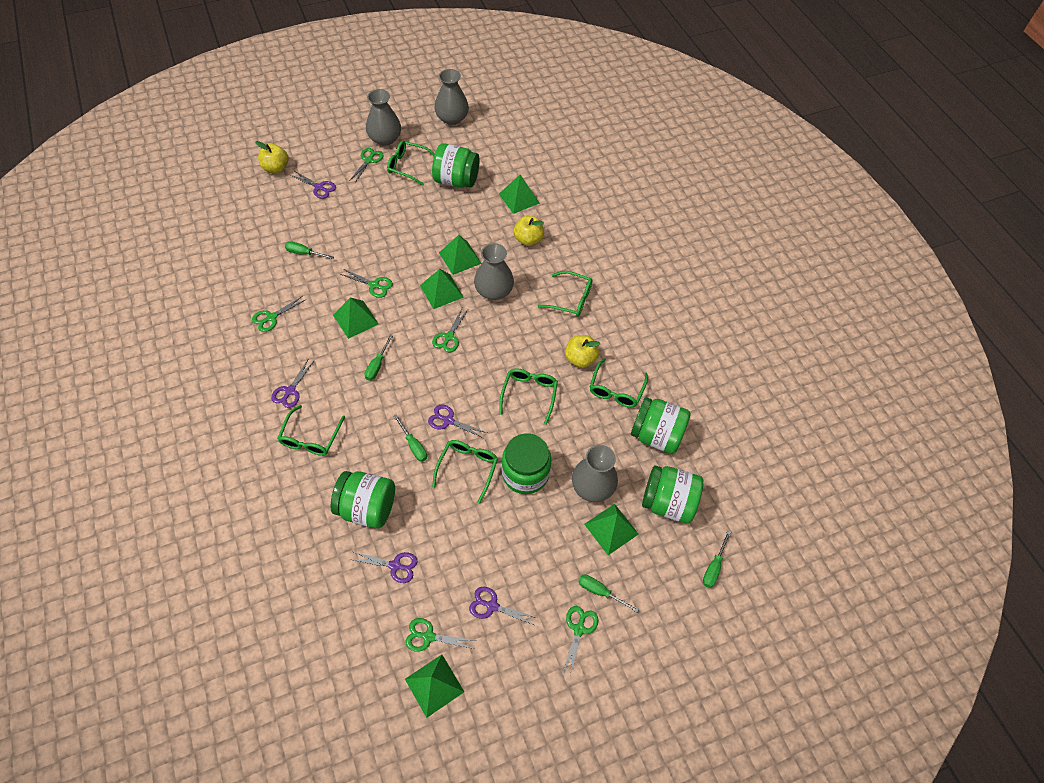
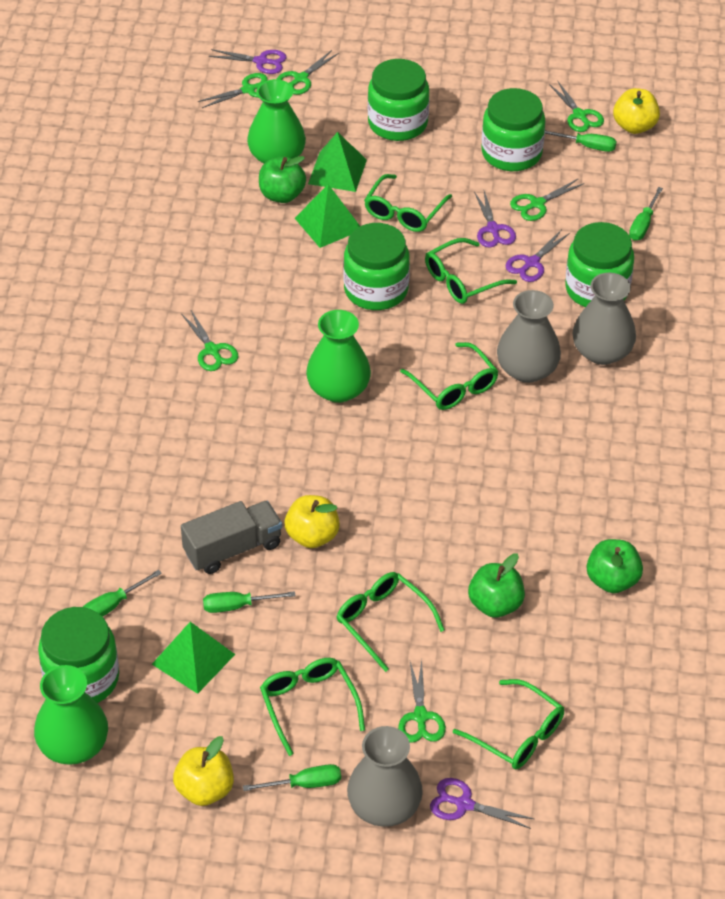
green apple: none = 0 -> [259,156,306,203] [468,553,525,618] [587,539,643,593] = 3
green pyramid: [333,297,379,339] [405,655,464,718] [420,269,464,309] [439,235,482,275] [499,175,540,214] [584,504,639,555] = 6 -> [152,622,235,694] [295,184,360,248] [308,132,367,192] = 3
green vase: none = 0 -> [34,665,108,765] [247,79,306,163] [306,310,371,403] = 3
grey truck: none = 0 -> [181,501,282,574] = 1
grey vase: [366,89,401,146] [434,69,469,125] [474,243,514,300] [572,445,618,502] = 4 -> [347,726,423,827] [497,290,561,383] [573,273,636,365] = 3
purple scissors: [271,358,315,408] [291,171,336,199] [350,552,417,583] [428,405,487,439] [469,587,538,626] = 5 -> [209,49,287,74] [430,778,534,829] [474,191,516,248] [505,229,570,282] = 4

